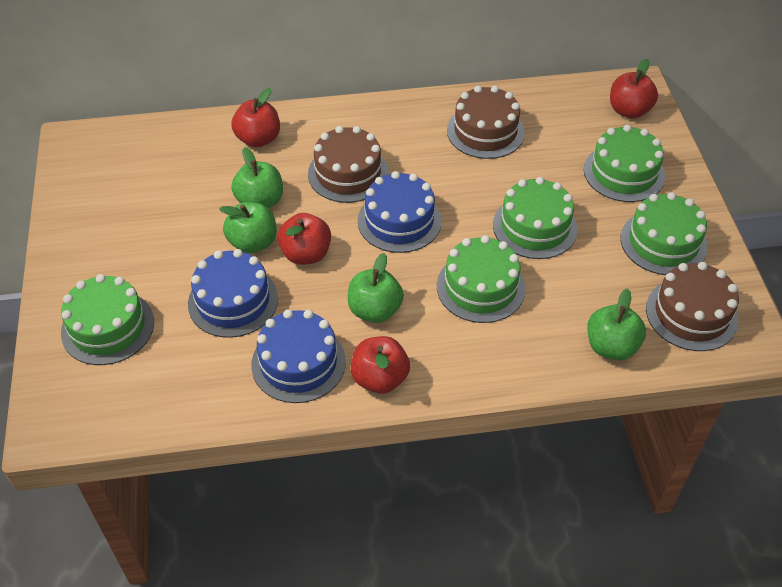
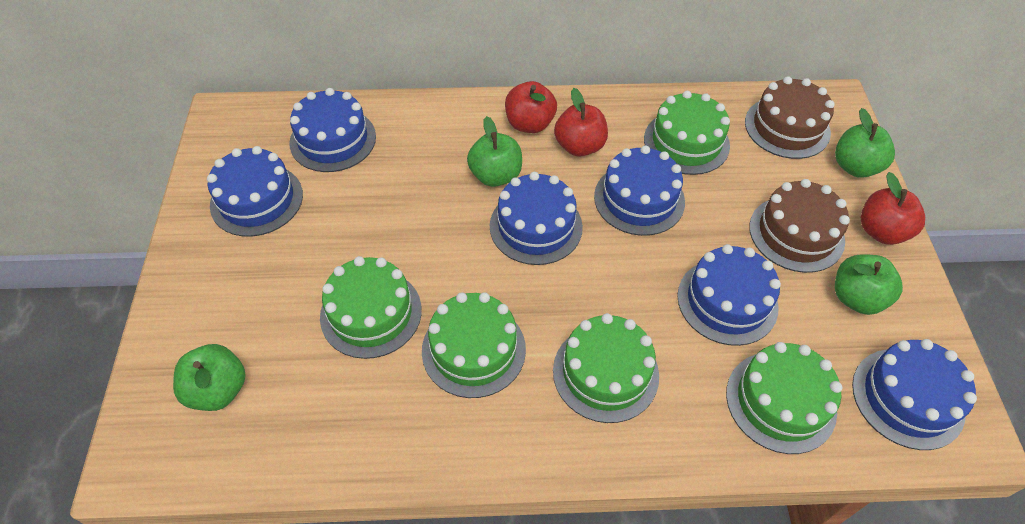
blue cake: [188,249,278,338] [251,309,346,403] [358,171,442,253] = 3 -> [207,146,303,237] [289,88,376,172] [490,172,583,265] [594,145,685,236] [677,244,781,346] [852,339,977,450] = 6
brown cake: [308,126,388,203] [447,86,525,159] [646,262,739,351] = 3 -> [745,76,835,159] [749,179,850,273] = 2
red apple: [231,88,280,147] [277,213,331,265] [351,336,410,394] [610,59,658,119] = 4 -> [505,81,557,133] [554,88,608,157] [861,172,925,245] = 3

